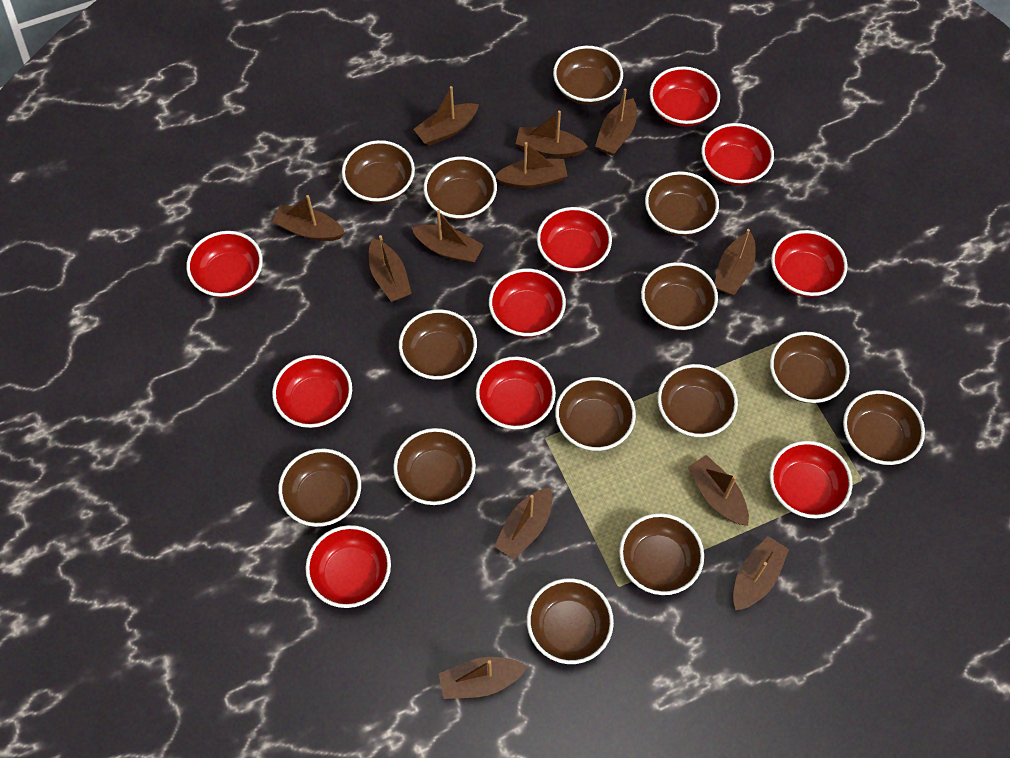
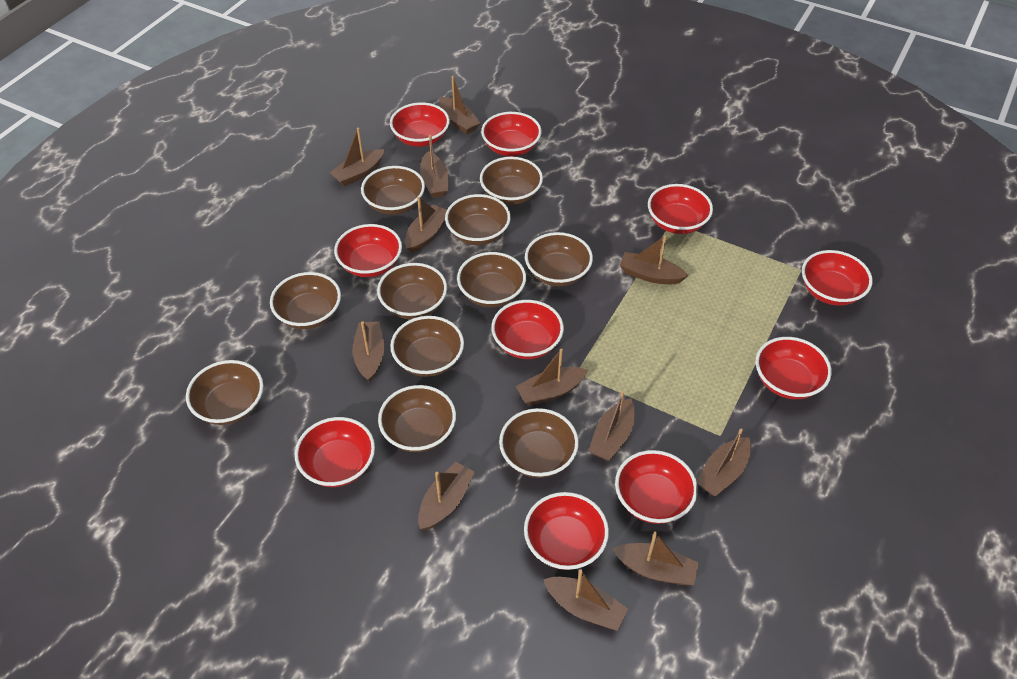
brown bowl: [278,449,361,527] [342,140,415,204] [393,428,476,505] [399,309,477,380] [424,157,497,220] [527,578,614,664] [553,46,623,105] [555,377,636,451] [619,513,704,595] [641,262,718,331] [645,171,719,236] [658,364,738,437] [770,332,850,403] [843,390,925,465] = 14 -> [186,360,263,425] [270,272,341,329] [361,166,425,215] [377,263,447,319] [378,385,456,452] [390,316,464,377] [445,194,511,245] [457,252,526,308] [480,157,543,205] [499,408,579,478] [525,232,593,286] = 11

